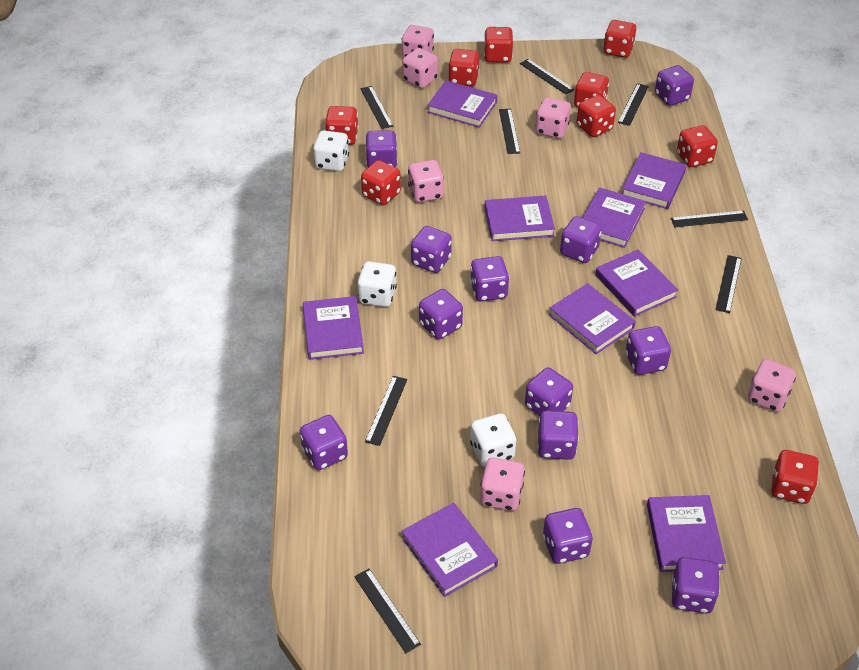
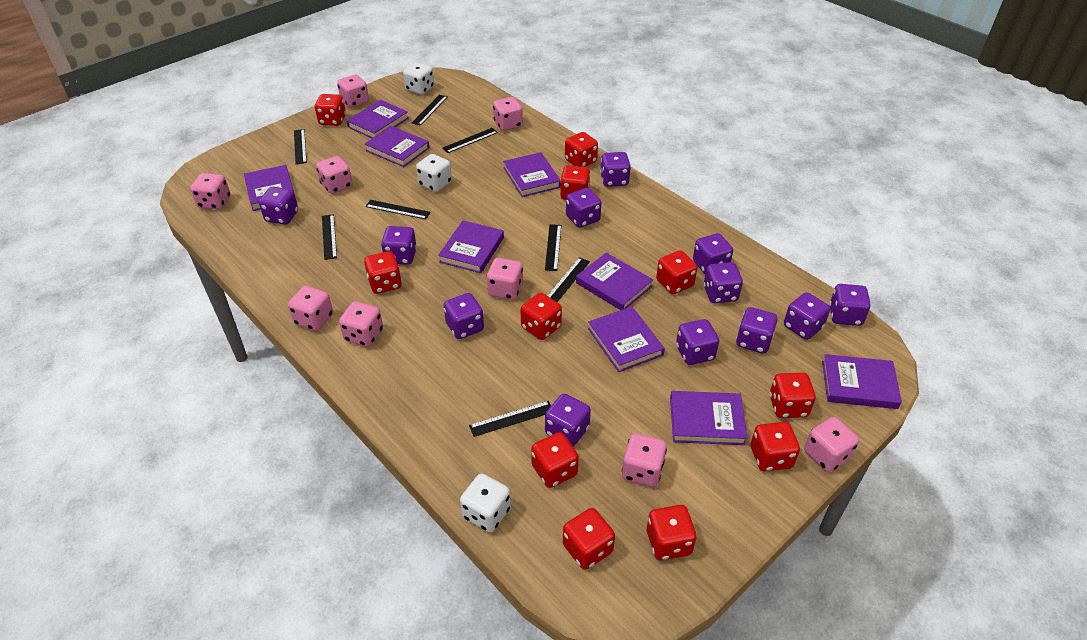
pink dice: [402,25,434,58] [402,48,438,88] [408,160,444,202] [480,458,525,511] [535,98,571,139] [748,359,796,412] = 6 -> [190,173,230,210] [288,286,333,331] [316,156,353,194] [337,74,369,108] [339,301,383,347] [487,258,523,300] [493,97,523,131] [622,433,667,487] [804,417,859,472] = 9
red dice: [325,106,358,145] [361,160,401,205] [448,49,479,87] [484,27,513,63] [574,72,609,108] [576,95,616,137] [603,20,636,58] [677,125,718,167] [771,450,819,504] = 9 -> [315,94,346,126] [364,251,402,294] [520,293,562,340] [531,432,579,488] [560,165,590,200] [563,508,615,570] [565,132,598,167] [647,505,697,560] [656,250,697,294] [751,422,800,472] [769,373,816,418] = 11

